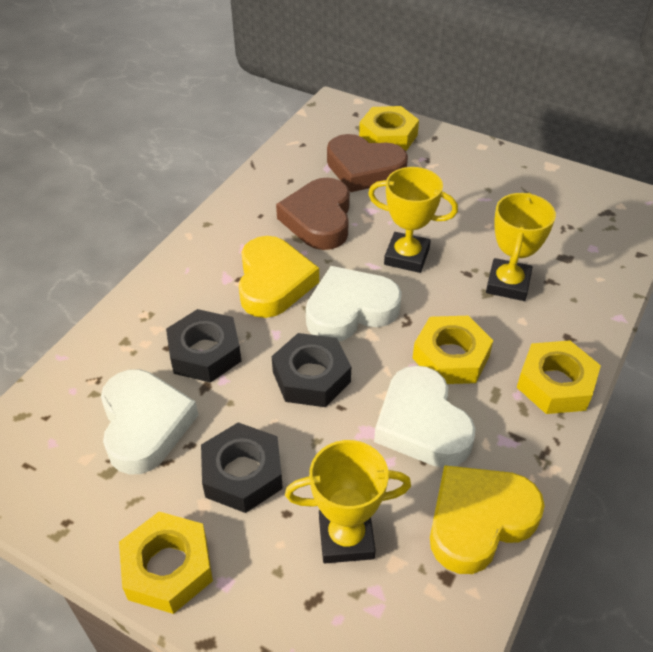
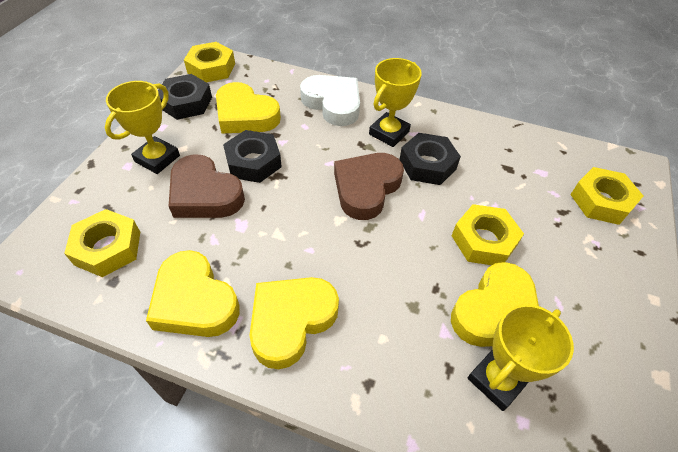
white heart: [101,369,198,475] [306,266,402,341] [374,365,476,468] = 3 -> [300,75,360,126] = 1
yellow heart: [239,236,319,318] [430,465,545,574] = 2 -> [146,250,240,337] [216,82,281,133] [249,277,339,369] [451,262,539,347] = 4

